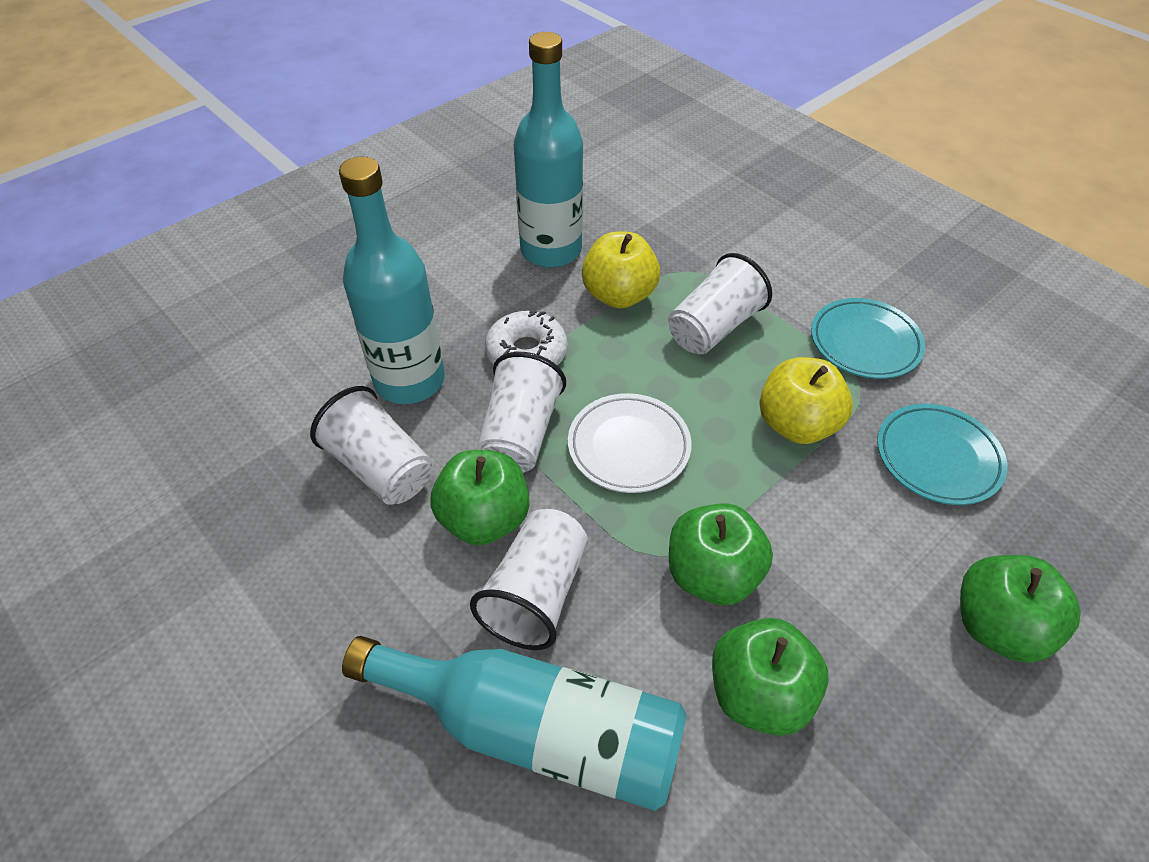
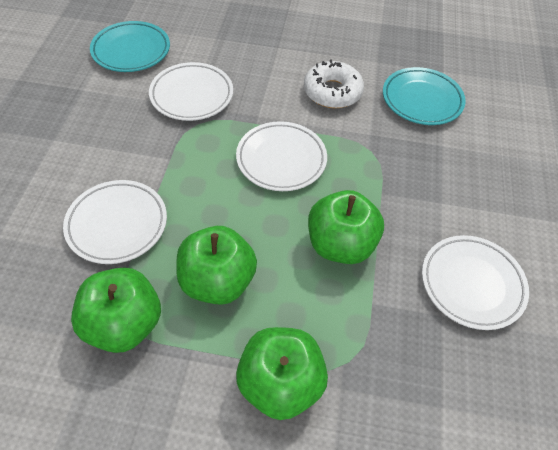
turquoise bottle: [339,157,445,404] [342,636,687,811] [514,32,583,268] = 3 -> none = 0
white cup: [310,386,432,505] [470,509,588,650] [476,352,566,473] [668,253,772,354] = 4 -> none = 0
white plate: [568,393,692,493] = 1 -> [63,180,167,264] [149,62,233,121] [236,121,327,191] [422,235,529,330] = 4
yellow apple: [582,231,660,309] [759,357,853,444] = 2 -> none = 0

